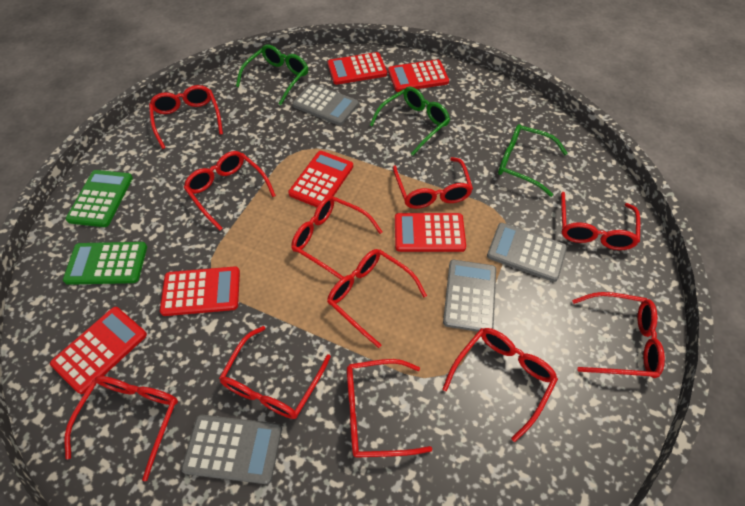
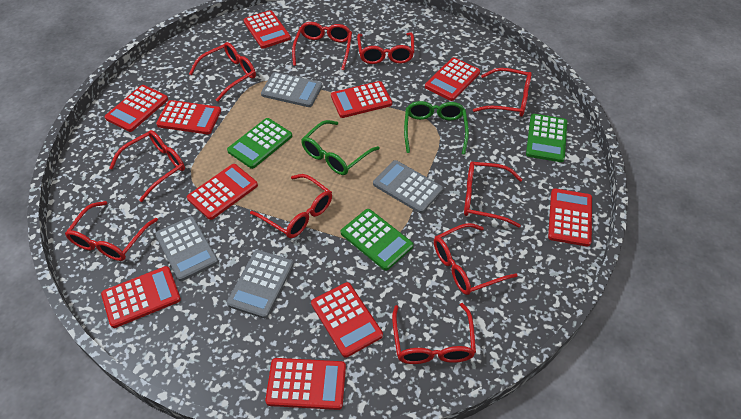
green calculator: [63,242,147,285] [65,170,133,227] = 2 -> [227,118,292,169] [341,209,413,271] [526,114,567,162] = 3
green glasses: [236,44,308,105] [370,86,450,156] [498,124,568,197] = 3 -> [301,120,380,175] [404,101,469,155] = 2
red calculator: [50,307,147,394] [160,266,240,316] [288,151,353,207] [328,52,387,85] [388,59,449,92] [395,213,466,252] = 6 -> [101,266,181,328] [105,85,168,132] [156,100,221,134] [187,164,258,220] [244,10,291,49] [265,358,346,410] [311,282,383,358] [331,81,392,118] [425,57,480,101] [548,188,592,247] = 10
red glasses: [65,376,178,482] [149,85,223,149] [184,151,276,231] [219,326,331,419] [291,196,382,280] [327,249,427,348] [347,359,432,458] [393,157,473,209] [442,328,558,442] [561,192,640,250] [572,292,665,378] = 11 -> [65,201,158,261] [109,130,185,202] [189,42,256,102] [250,174,332,238] [292,22,352,70] [357,33,414,64] [392,303,476,364] [434,223,517,295] [464,161,522,227] [473,68,532,117] = 10

